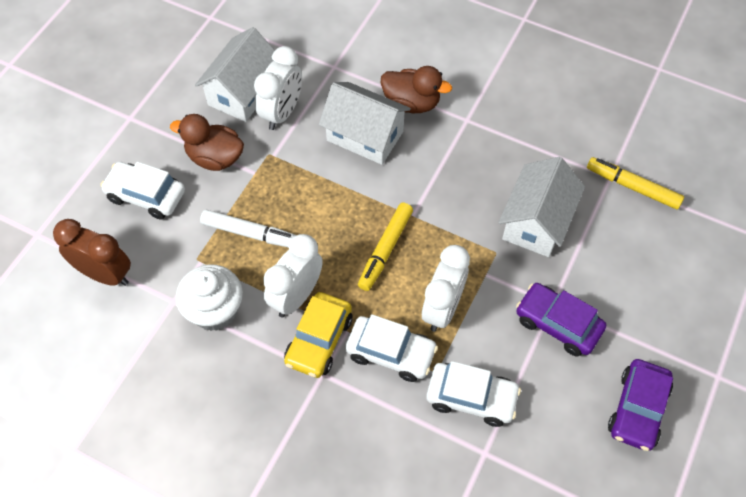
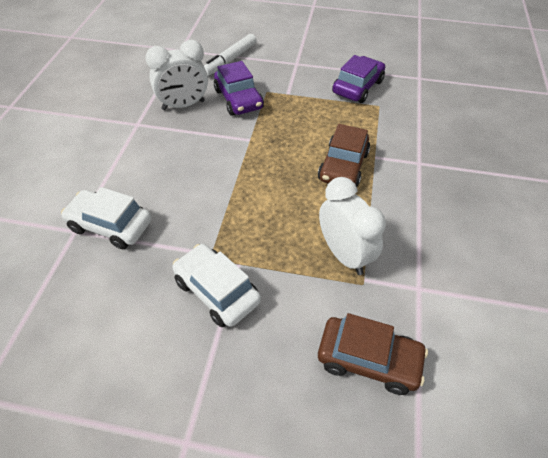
brown car: none = 0 -> [318,124,370,187] [318,313,428,395] = 2
brown clock: [53,219,131,286] = 1 -> none = 0
brown duck: [170,114,244,171] [381,66,452,113] = 2 -> none = 0
white car: [100,162,185,219] [346,314,438,382] [426,361,521,427] = 3 -> [61,187,152,249] [173,244,261,327] = 2
white clock: [254,46,302,130] [263,234,323,317] [422,245,470,332] = 3 -> [145,40,208,110] [319,177,386,275] = 2
white cupcake: [176,265,243,331] = 1 -> none = 0
white house: [195,27,275,122] [319,82,411,165] [498,157,585,257] = 3 -> none = 0
yellow car: [284,292,353,378] = 1 -> none = 0
yellow marker: [358,203,413,291] [587,157,684,210] = 2 -> none = 0

